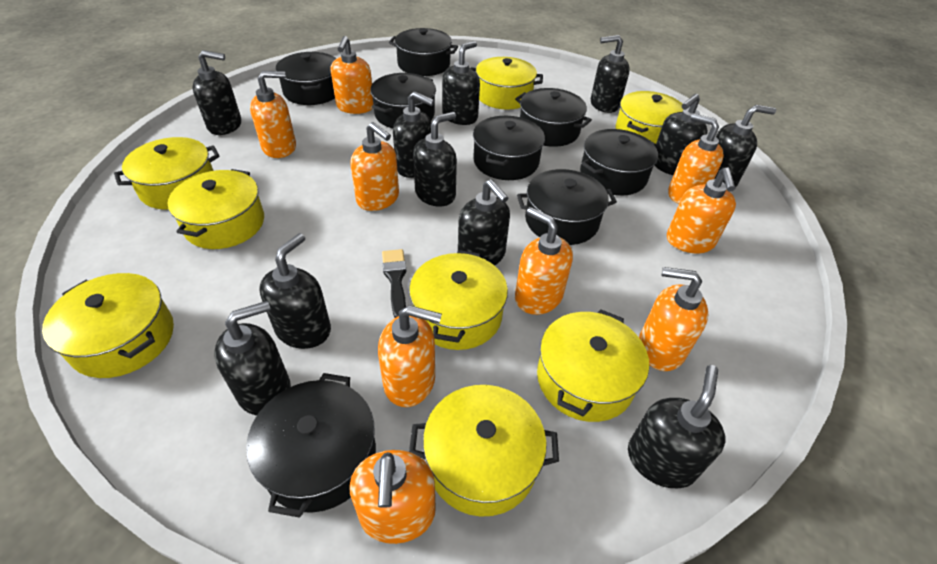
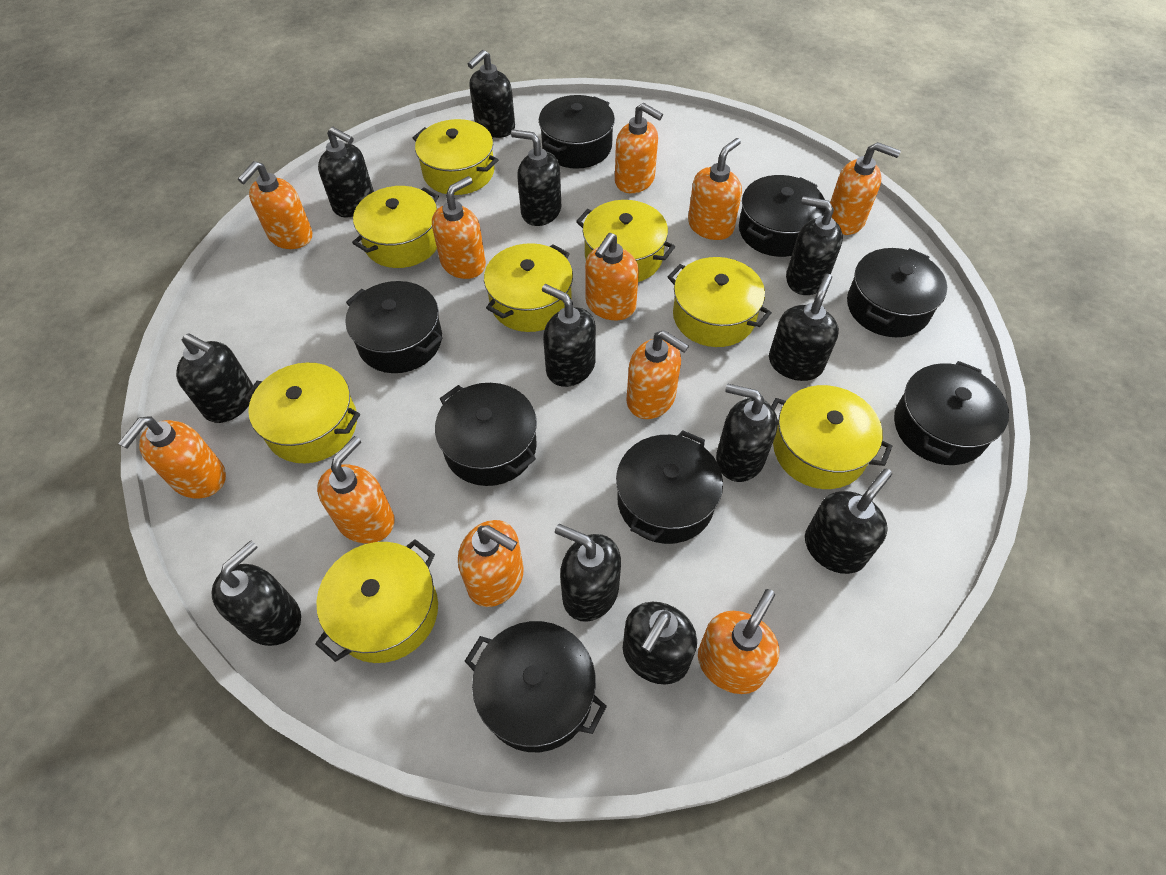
black brush: [382,249,406,318] = 1 -> none = 0
black soap dispenser: [192,50,241,135] [214,301,291,416] [259,233,331,349] [393,91,434,178] [413,112,457,207] [442,41,480,125] [458,179,510,266] [591,35,630,113] [628,365,725,488] [654,94,708,175] [714,105,776,190] = 11 -> [176,333,253,423] [211,540,301,646] [318,127,374,218] [468,50,515,138] [511,130,561,226] [542,284,596,387] [555,524,621,622] [623,602,697,684] [716,384,778,482] [769,274,839,381] [786,196,843,295] [805,468,892,574] = 12
orange soap dispenser: [250,71,296,158] [330,36,373,114] [349,450,436,544] [350,122,399,211] [378,305,442,407] [515,207,573,315] [639,267,708,371] [667,167,736,253] [668,114,724,204] = 9 -> [118,416,226,498] [238,161,312,249] [317,436,395,543] [432,176,486,279] [458,520,524,607] [585,233,639,320] [615,103,663,193] [626,330,689,419] [688,138,742,240] [698,589,779,694] [830,142,901,235] = 11

